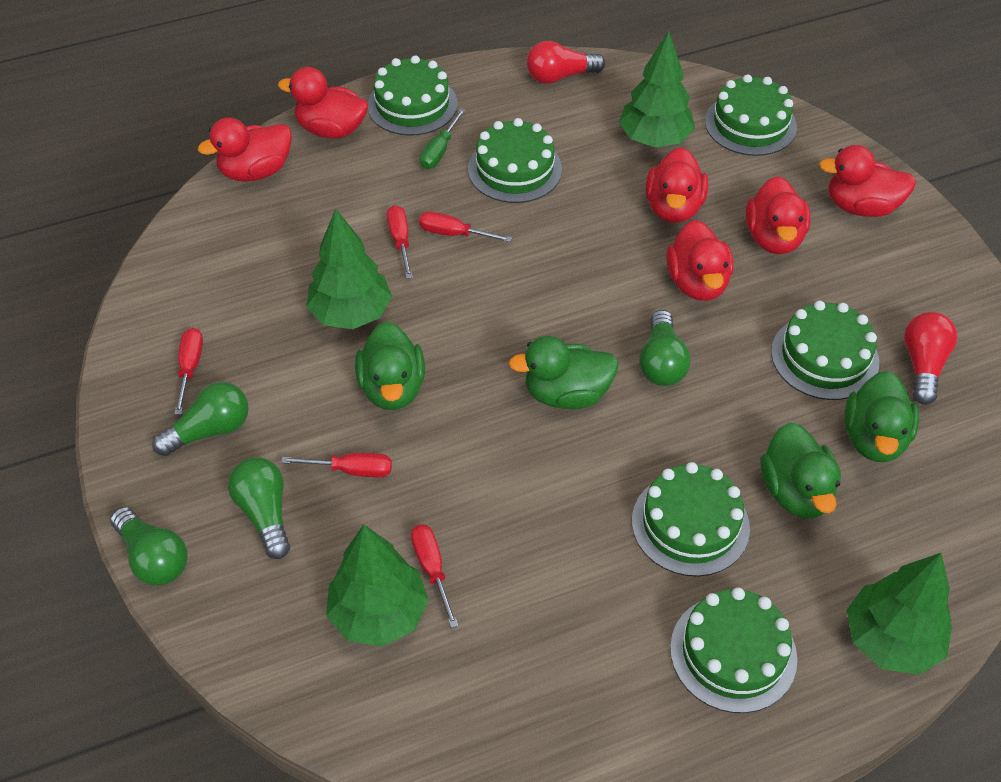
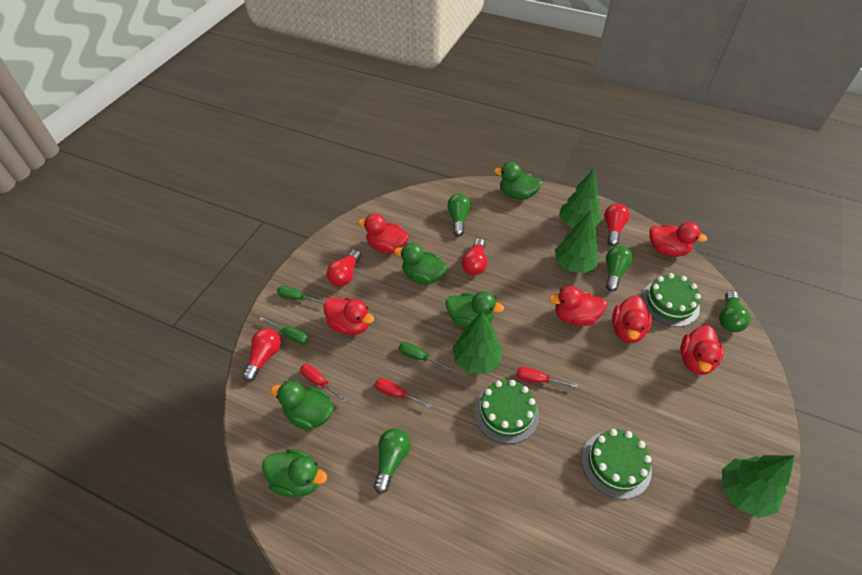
green cake: [368,55,458,136] [468,118,562,203] [632,462,750,577] [670,587,797,713] [705,74,797,156] [771,301,879,400] = 6 -> [474,380,539,444] [582,429,652,499] [641,273,701,327] = 3
green duck: [355,322,425,410] [509,336,619,409] [761,422,841,519] [844,371,919,462] = 4 -> [262,449,327,497] [270,381,334,430] [394,243,447,285] [446,291,504,328] [494,162,542,200] = 5
green screwdriver: [420,108,466,169] = 1 -> [259,317,309,344] [277,285,325,304] [399,342,453,371] = 3
red light bulb: [527,41,605,84] [904,312,957,405] = 2 -> [242,328,281,382] [327,249,361,286] [462,238,487,275] [604,203,630,246] = 4
red screwdriver: [174,328,203,415] [281,453,392,477] [387,205,413,279] [411,524,458,628] [419,212,512,242] = 5 -> [300,364,347,403] [375,378,432,408] [516,367,578,388] = 3

